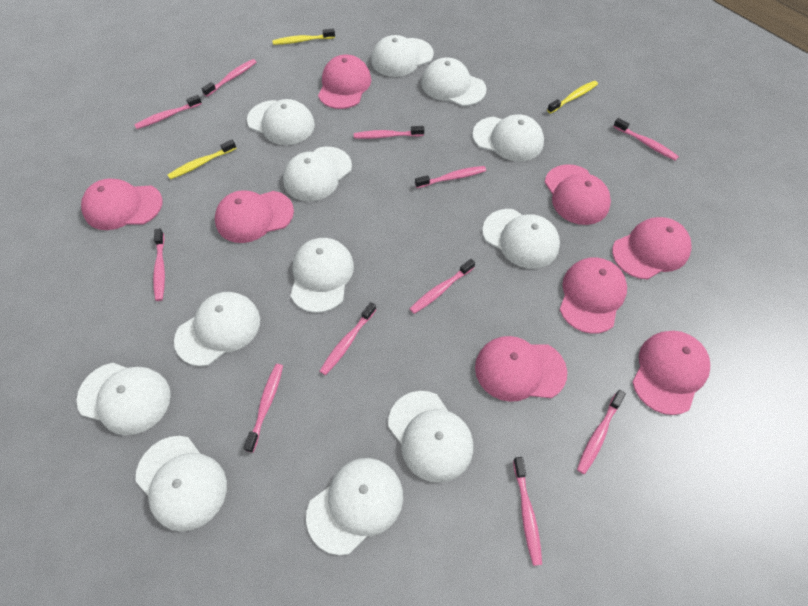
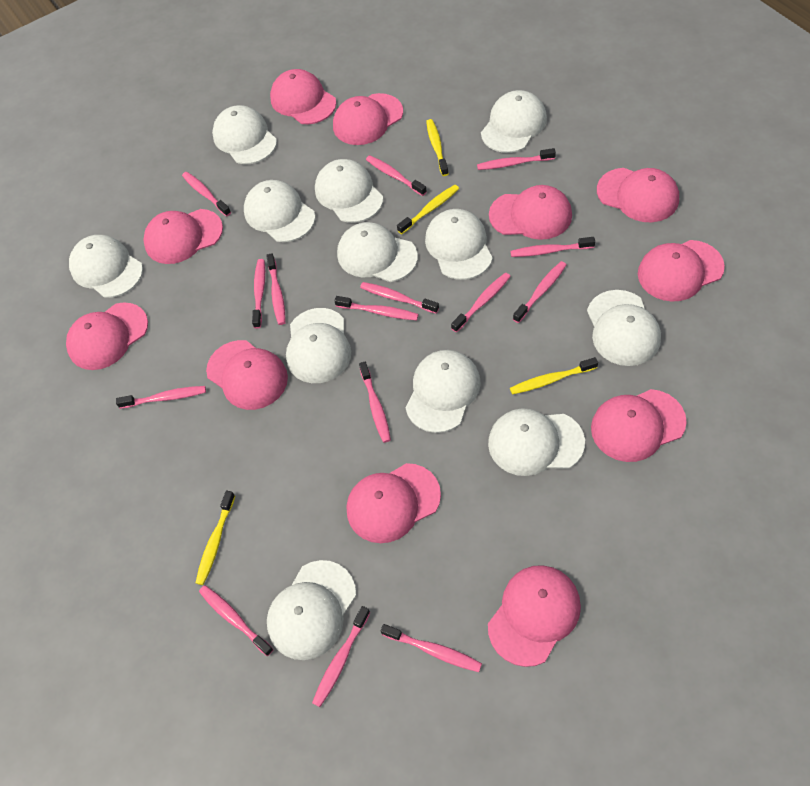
pink cap: [81,178,163,230] [215,190,294,243] [318,54,371,109] [475,336,567,402] [545,164,611,225] [560,257,627,334] [612,217,691,279] [632,331,710,415] = 8 -> [66,302,148,370] [144,209,223,264] [206,340,288,410] [270,69,336,124] [333,93,403,145] [347,463,441,543] [488,565,581,667] [489,185,572,240] [591,389,687,462] [597,168,679,222] [638,240,725,302] = 11
pink toothbrush: [134,95,202,129] [153,228,165,301] [201,59,256,97] [244,364,283,453] [320,302,376,375] [354,126,424,139] [410,259,475,314] [415,166,486,188] [513,457,542,566] [577,390,626,474] [613,118,679,161] = 11 -> [116,386,206,409] [182,172,231,216] [199,585,274,656] [252,259,265,329] [266,253,286,325] [312,606,370,707] [334,296,419,320] [359,362,391,443] [360,282,439,314] [366,155,427,196] [381,624,482,672] [451,272,511,333] [477,148,556,170] [510,237,595,257] [513,261,566,323] = 15
yellow toothbrush: [168,140,236,179] [272,28,335,45] [547,81,598,114] = 3 -> [196,491,235,585] [397,185,459,234] [426,119,449,176] [510,357,598,394] = 4

